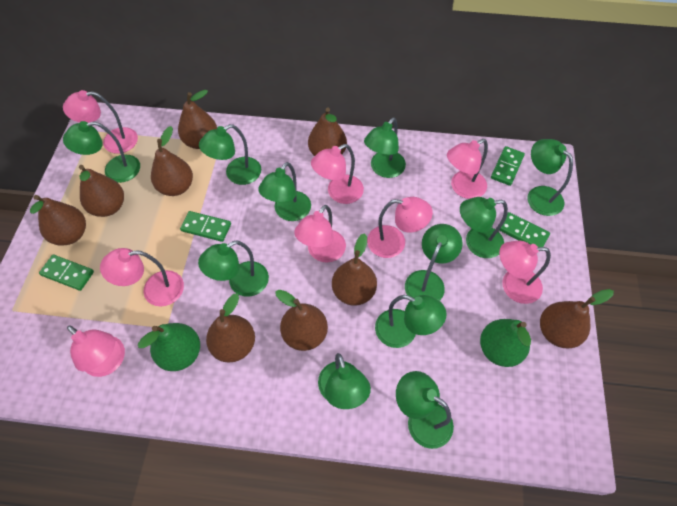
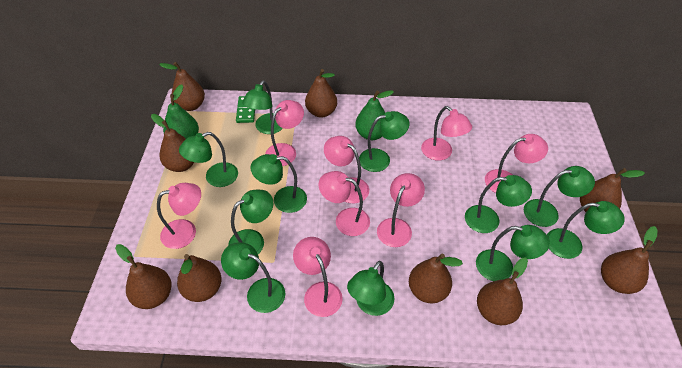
green domino: [39,255,94,291] [180,211,231,242] [491,146,525,186] [499,212,550,247] = 4 -> [236,96,255,123] = 1

